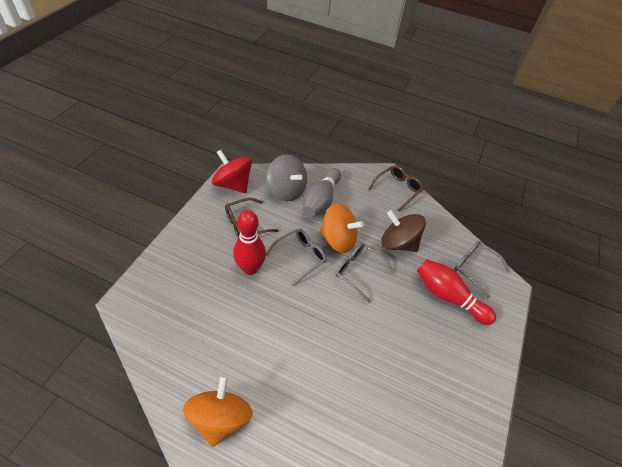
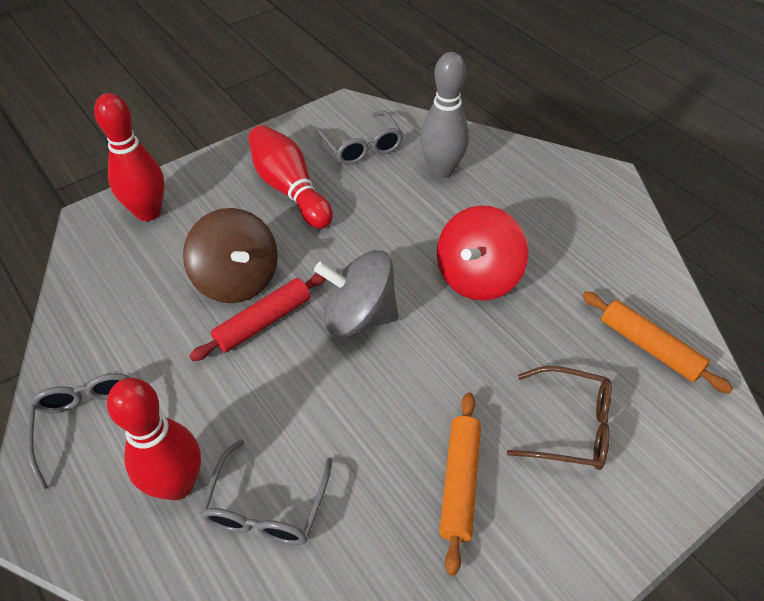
brown glasses: [225,198,279,238] [368,165,423,212] = 2 -> [507,366,612,470] = 1
orange rolling pin: none = 0 -> [439,392,481,576] [582,291,733,394] = 2
orange spinning top: [183,375,253,447] [320,203,364,253] = 2 -> none = 0
red bowling pin: [233,210,266,275] [417,259,496,325] = 2 -> [94,93,165,221] [107,378,201,500] [248,125,333,229] = 3
red rolling pin: none = 0 -> [189,273,326,361] = 1

